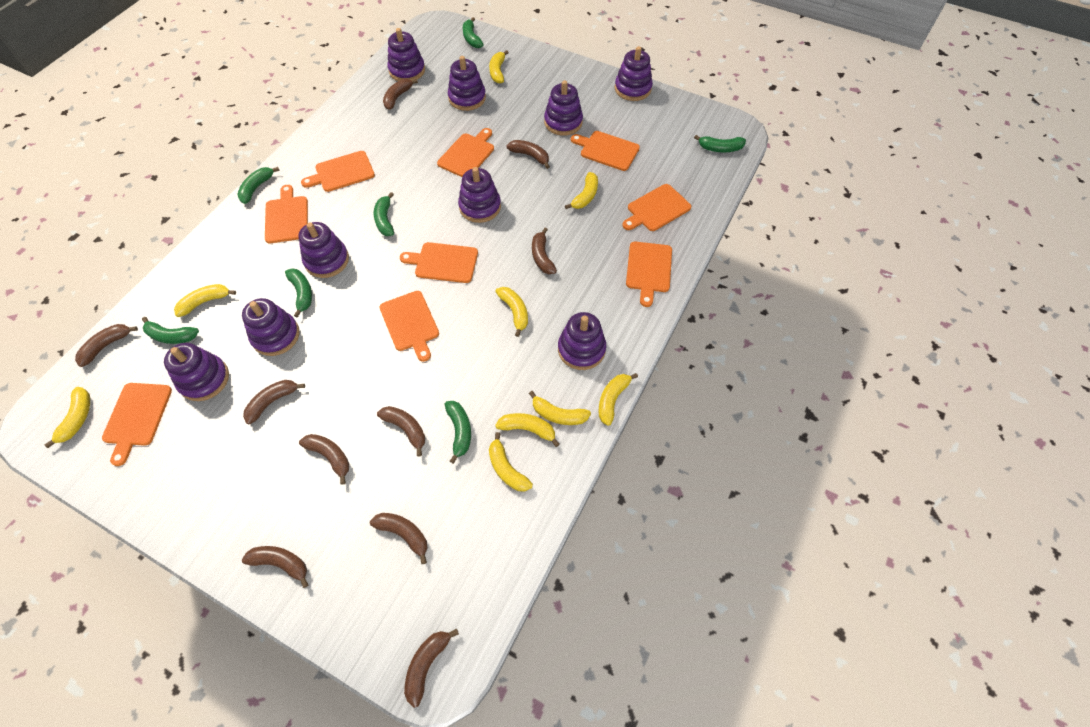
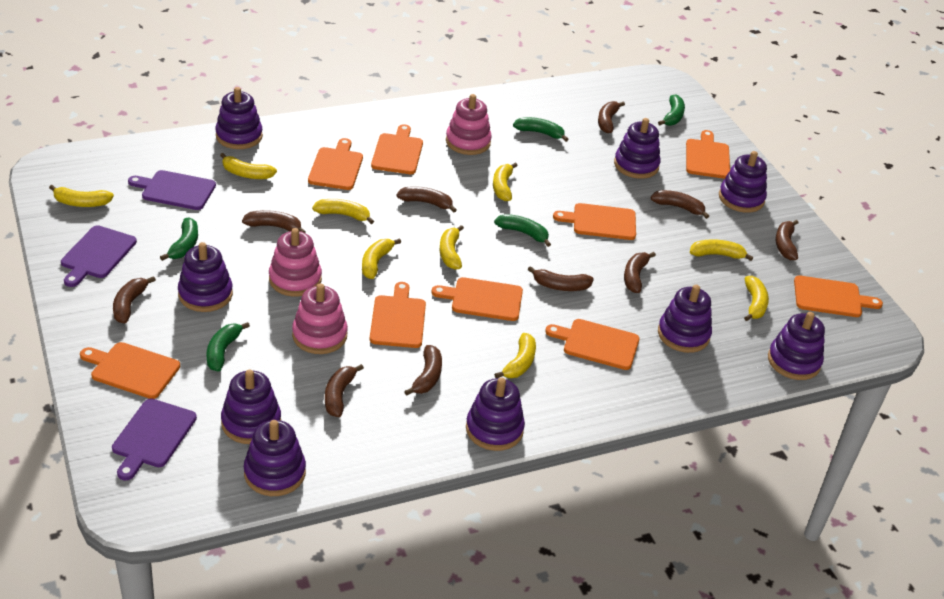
green banana: [142,317,199,344] [237,167,280,204] [285,268,312,318] [374,192,394,236] [444,401,471,464] [463,17,484,48] [694,135,746,152] = 7 -> [160,217,198,261] [206,322,250,372] [494,214,551,247] [513,117,568,142] [658,94,685,126] = 5
pink stacking toy: none = 0 -> [269,228,322,297] [292,283,348,354] [446,94,492,155] = 3
purple cutting board: none = 0 -> [61,225,137,287] [112,399,197,481] [128,170,216,210] = 3

